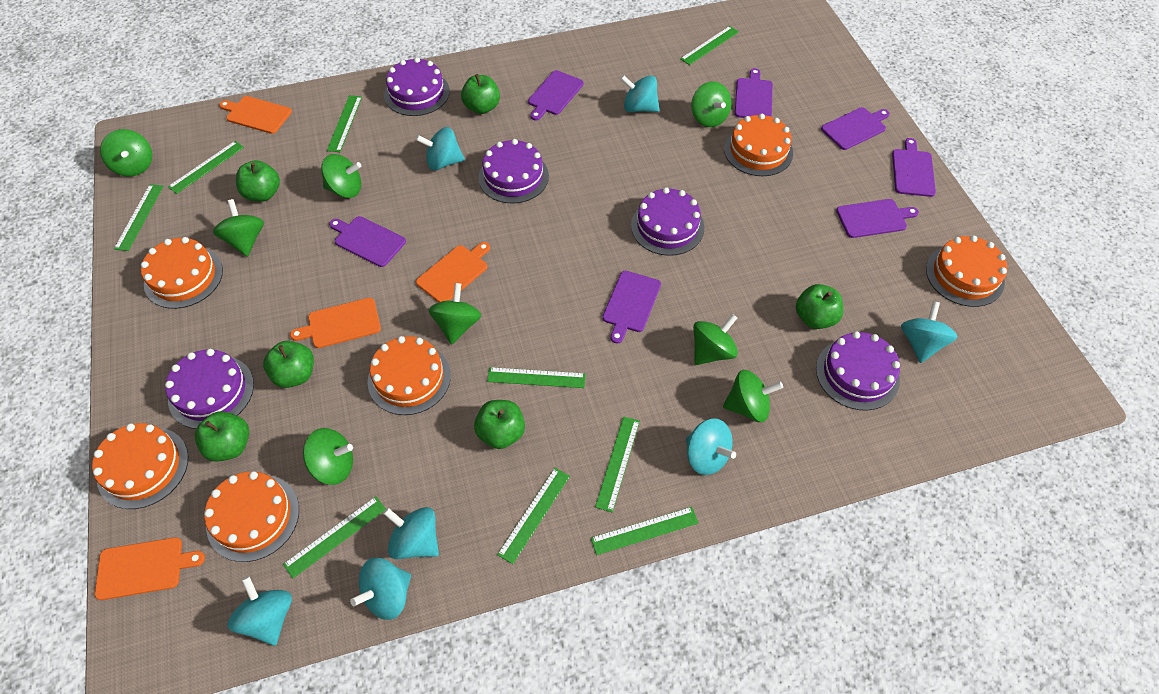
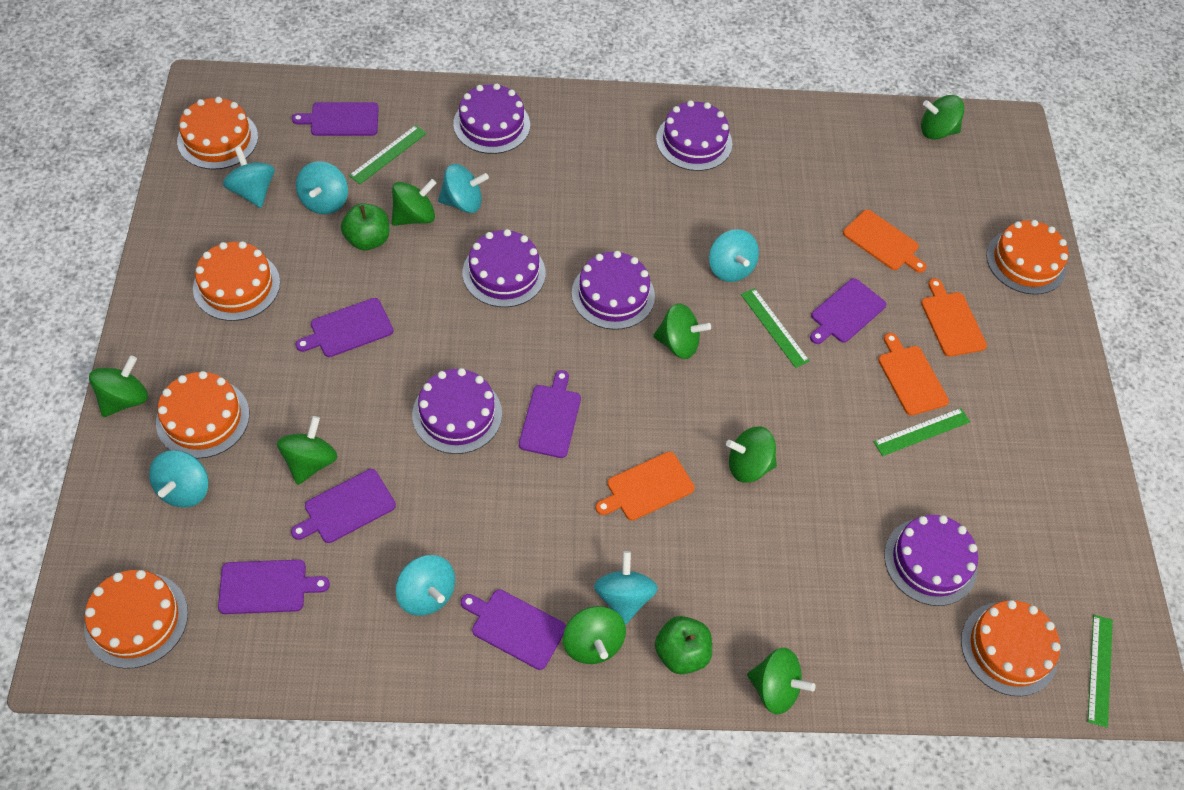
green apple: [195,411,249,461] [236,160,280,202] [263,341,314,388] [461,74,500,114] [474,400,525,449] [796,284,843,329] = 6 -> [341,203,389,250] [655,616,712,675] = 2
green ruler: [114,184,163,251] [168,141,244,194] [283,496,386,578] [327,95,362,152] [487,367,586,388] [497,468,570,564] [591,507,698,555] [595,416,640,512] [680,26,739,65] = 9 -> [349,125,427,184] [741,288,810,368] [873,408,970,456] [1087,615,1113,728] = 4
purple cake: [165,349,254,429] [384,57,450,116] [478,139,549,203] [631,187,704,256] [816,331,900,411] = 5 -> [412,368,502,454] [453,83,530,154] [462,229,546,307] [572,251,655,330] [656,100,732,171] [884,515,978,606] = 6

